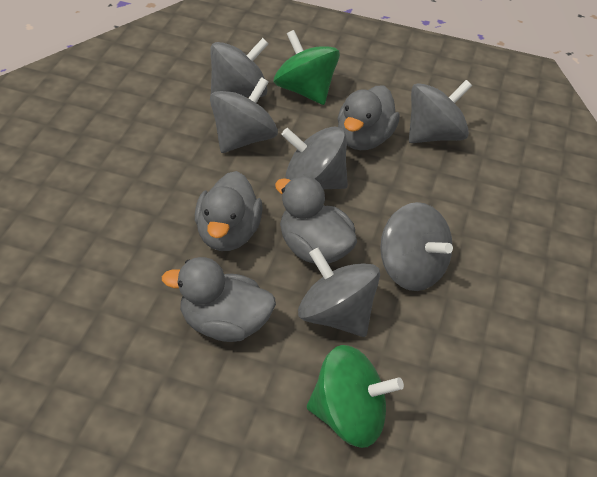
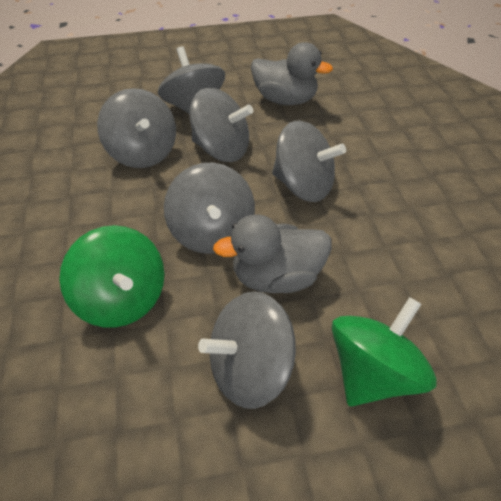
grey duck: [162,257,276,342] [195,171,263,251] [275,176,357,264] [337,85,400,150] = 4 -> [213,214,332,293] [251,42,333,105] = 2

